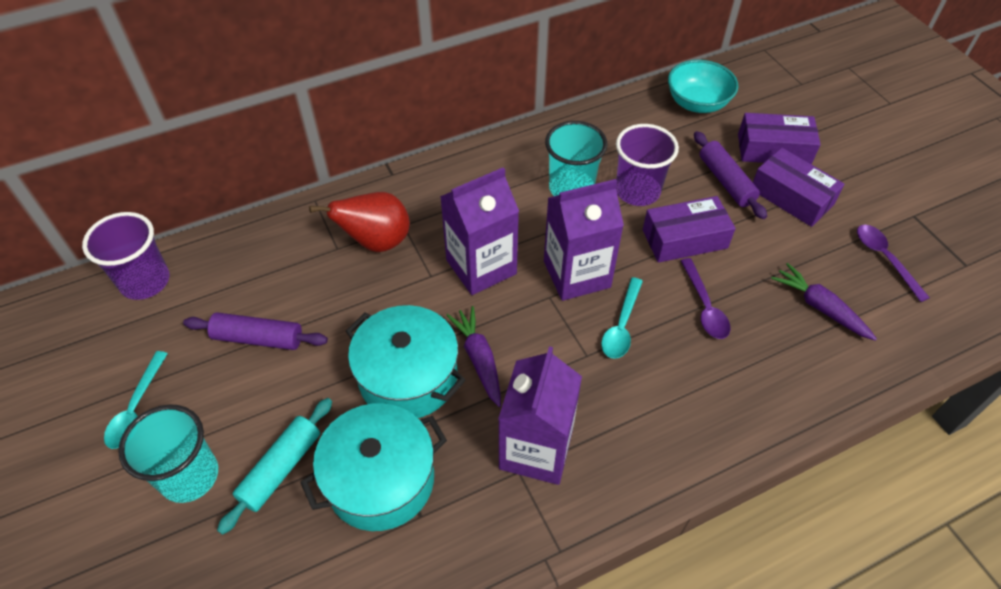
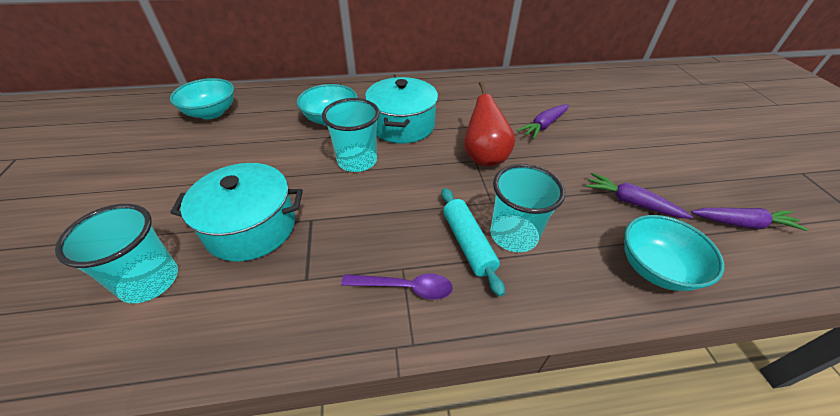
purple box: [643,196,736,263] [738,113,821,165] [753,148,845,227] = 3 -> none = 0
purple carrot: [446,306,501,407] [771,263,877,341] = 2 -> [517,104,569,139] [585,172,693,219] [691,208,808,231] = 3
purple carton: [440,167,519,295] [498,346,582,485] [544,179,624,301] = 3 -> none = 0
purple cup: [82,212,170,300] [616,124,679,206] = 2 -> none = 0
purple rolling pin: [183,312,328,350] [694,131,767,219] = 2 -> none = 0
purple spoon: [681,258,730,339] [857,225,930,302] = 2 -> [341,274,453,300] = 1
turquoise bowl: [668,60,738,113] = 1 -> [170,78,234,119] [297,84,358,126] [624,215,725,291] = 3
turquoise cup: [118,404,218,503] [545,121,608,196] = 2 -> [55,204,178,303] [322,98,380,172] [490,164,565,252] = 3
turquoise spoon: [104,351,168,449] [601,277,643,359] = 2 -> none = 0

